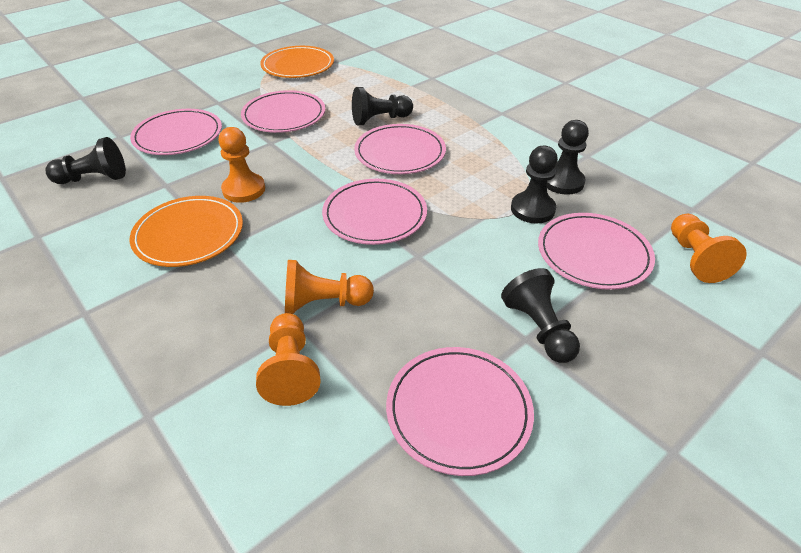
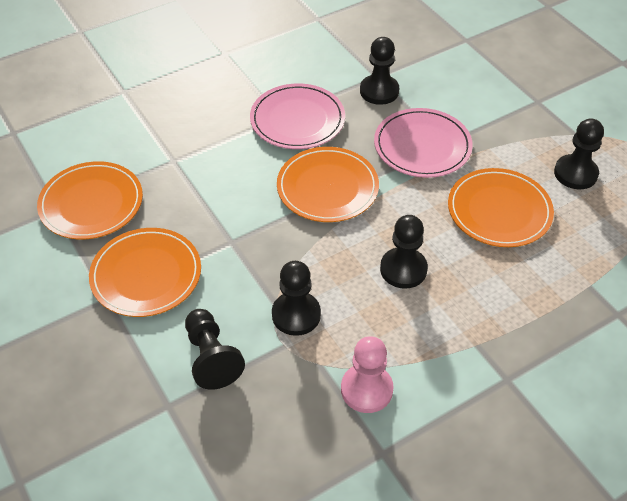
orange pawn: [219,127,265,203] [256,313,321,406] [285,260,374,314] [671,214,747,283] = 4 -> none = 0
orange plate: [130,196,243,267] [260,46,334,78] = 2 -> [37,161,143,239] [89,228,201,317] [277,147,379,222] [448,168,554,247] = 4
pink pawn: none = 0 -> [341,336,394,413] = 1
pink plate: [130,109,222,155] [241,90,325,133] [322,179,427,245] [354,124,446,174] [386,347,534,476] [538,213,655,290] = 6 -> [250,83,345,149] [374,108,473,178] = 2

